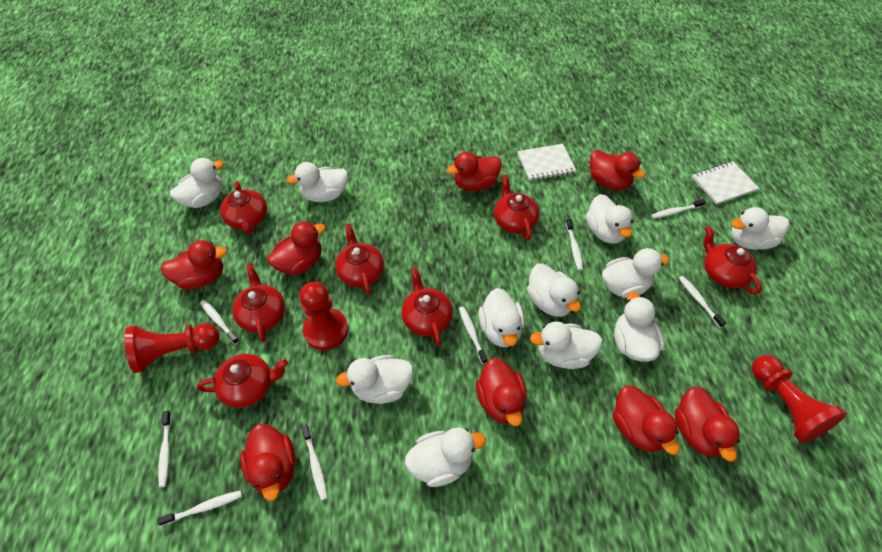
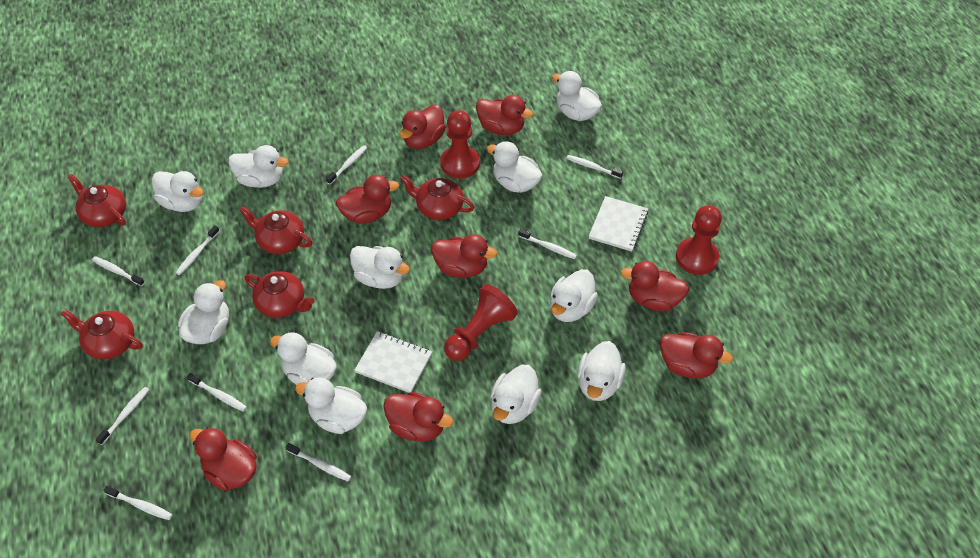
red teapot: [197,354,288,408] [220,181,267,235] [232,264,285,342] [335,223,384,295] [401,267,453,346] [494,174,540,240] [703,226,762,294] = 7 -> [61,310,142,359] [68,174,126,227] [239,206,312,254] [244,271,315,318] [400,175,475,220] = 5
white toothbrush: [157,490,242,526] [158,411,171,488] [200,300,239,345] [302,424,328,501] [459,306,488,364] [566,219,583,270] [651,199,706,219] [679,276,727,328] = 8 -> [92,256,145,286] [95,387,149,445] [103,486,173,520] [176,225,219,275] [187,373,247,411] [286,443,351,481] [326,145,367,185] [518,229,577,259] [566,155,623,179] = 9

